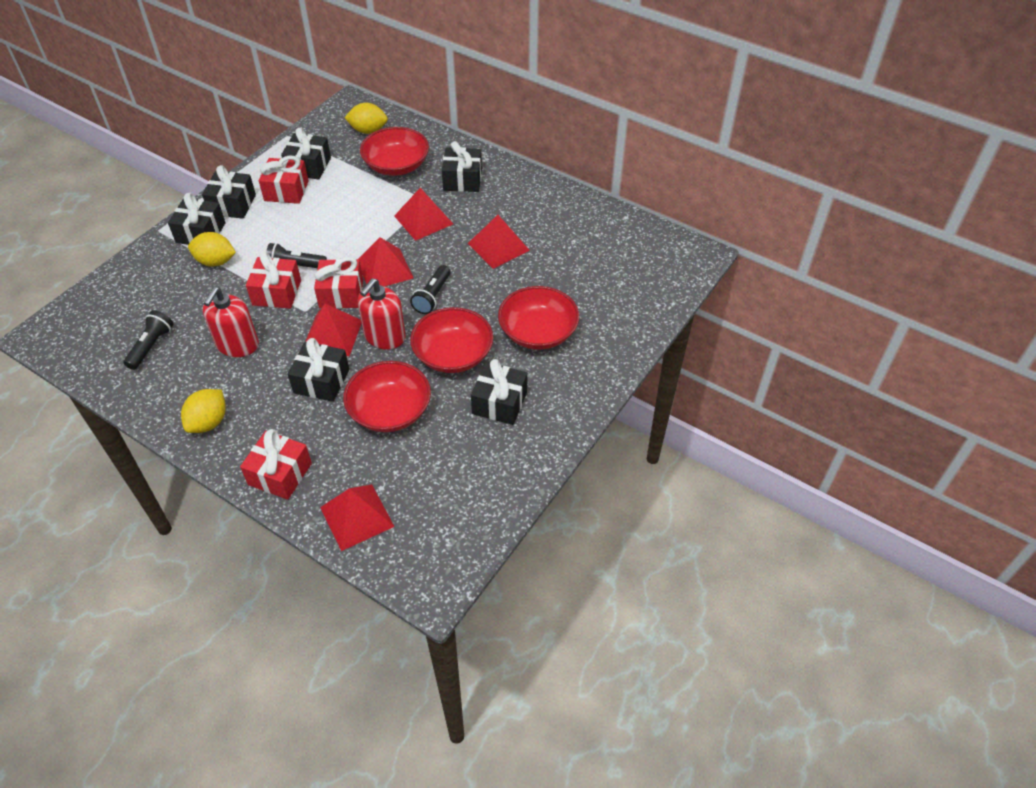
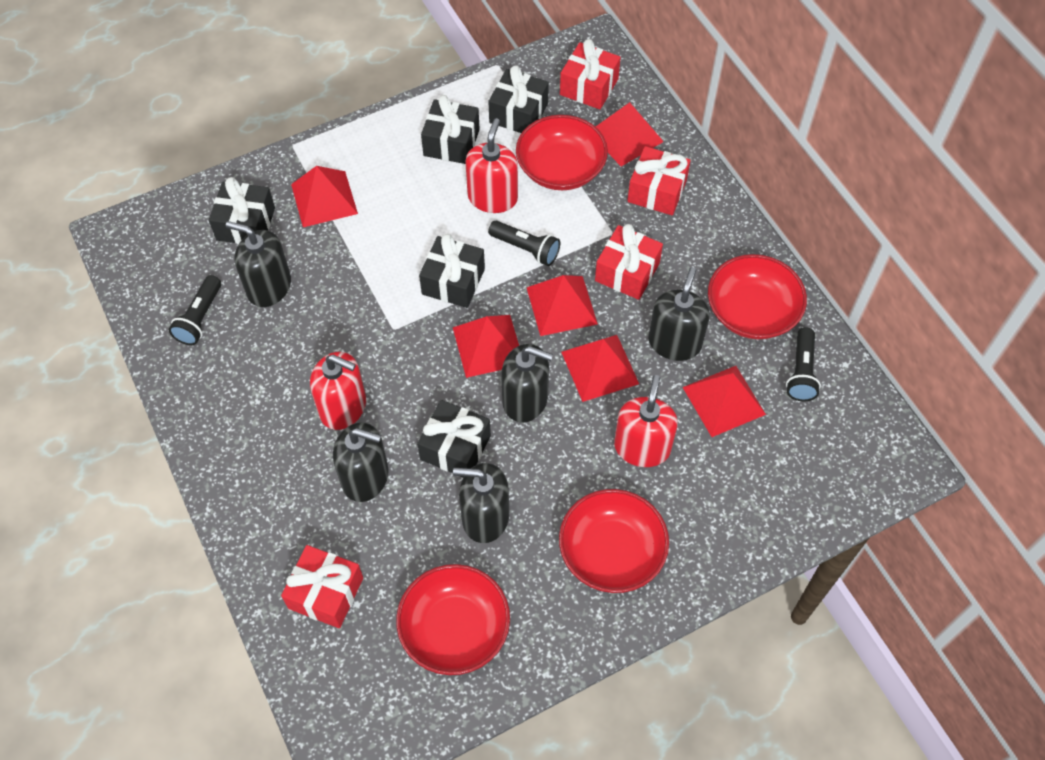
black gift: [168,193,226,245] [202,165,256,219] [281,128,331,180] [288,338,349,402] [442,141,482,192] [471,359,527,425] = 6 -> [209,177,275,244] [417,400,491,478] [419,234,485,308] [421,95,480,164] [488,65,549,133] = 5
black soap dispenser: none = 0 -> [226,221,291,307] [333,422,388,502] [453,463,509,543] [501,344,553,423] [648,267,710,361] = 5
red pyramid: [305,304,362,356] [320,484,395,551] [359,237,414,287] [394,188,453,241] [468,215,530,269] = 5 -> [291,166,358,227] [453,315,519,378] [527,275,598,336] [561,335,639,402] [596,102,664,167] [683,366,766,437] = 6
red soap dispenser: [203,287,259,357] [358,278,406,350] = 2 -> [310,352,366,430] [465,118,518,213] [614,375,678,467] = 3
yellow lemon: [181,389,226,433] [188,232,236,267] [344,103,388,134] = 3 -> none = 0

